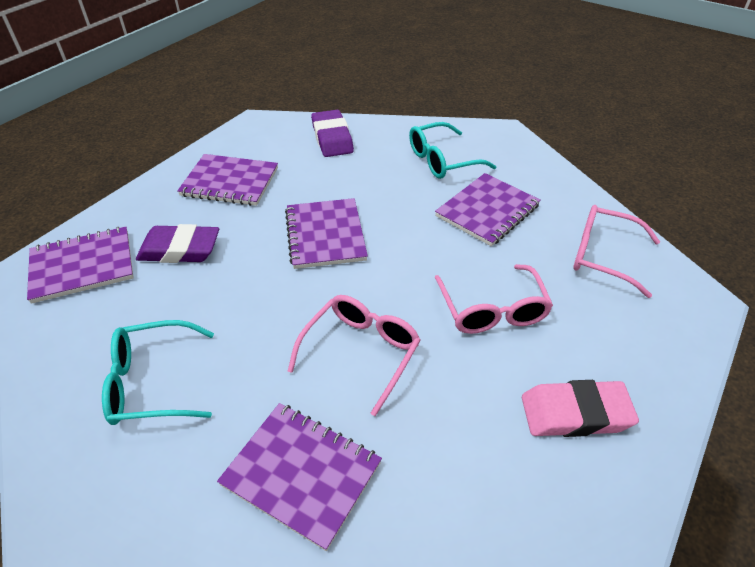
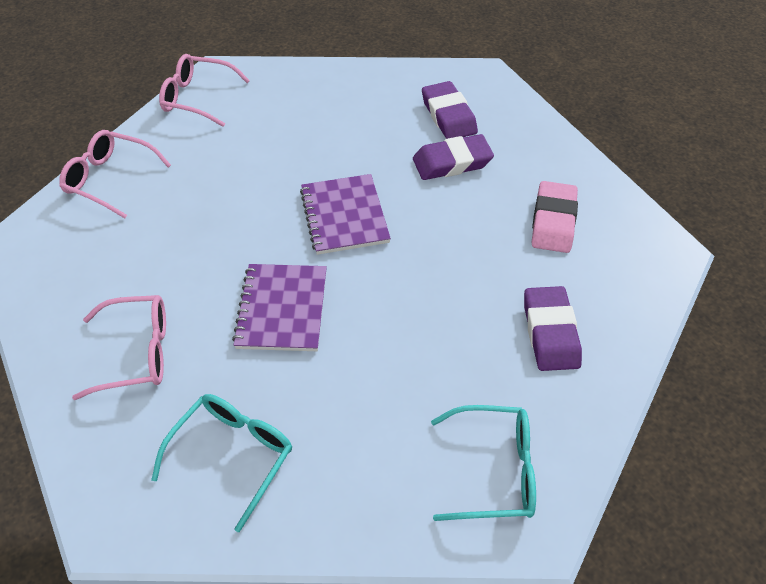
purple eraser: [136,224,219,263] [311,110,354,157] = 2 -> [413,134,494,180] [422,81,478,139] [524,286,582,371] = 3
purple notebook: [27,227,134,304] [177,154,278,206] [217,403,382,551] [285,198,368,269] [435,173,541,246] = 5 -> [232,264,327,351] [300,174,391,255] = 2

